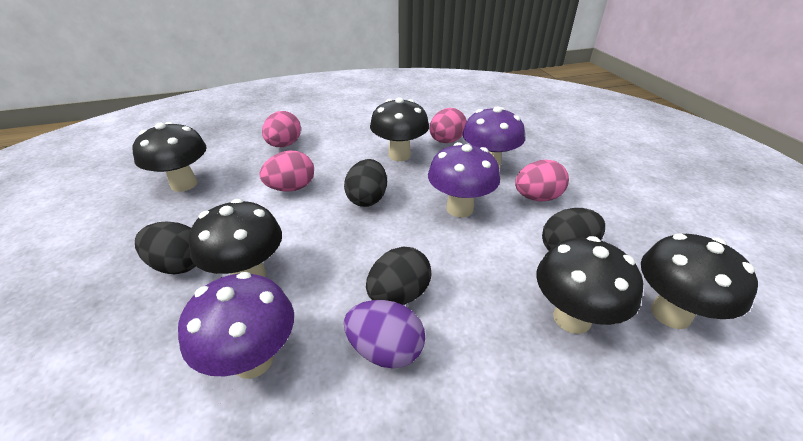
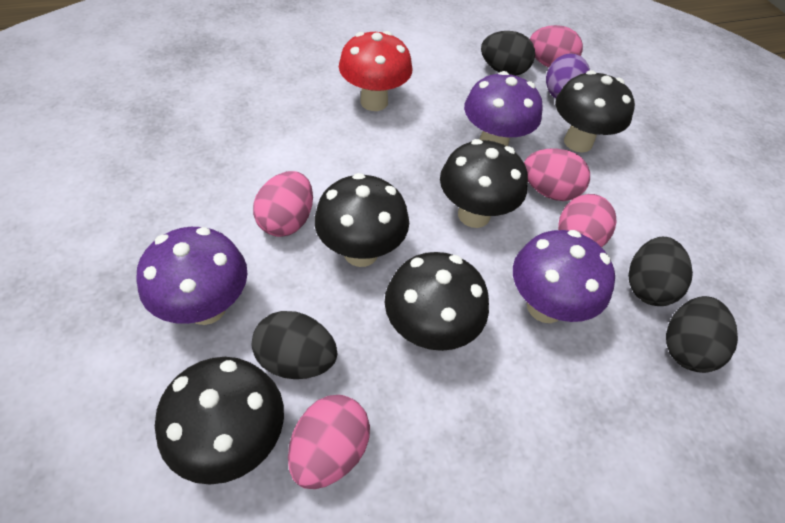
pink egg: [259,151,314,192] [262,111,301,147] [429,108,467,143] [515,160,569,202] = 4 -> [253,171,313,237] [288,395,370,489] [524,149,590,201] [530,25,583,68] [558,194,616,247] = 5
red mushroom: none = 0 -> [339,31,412,111] = 1

